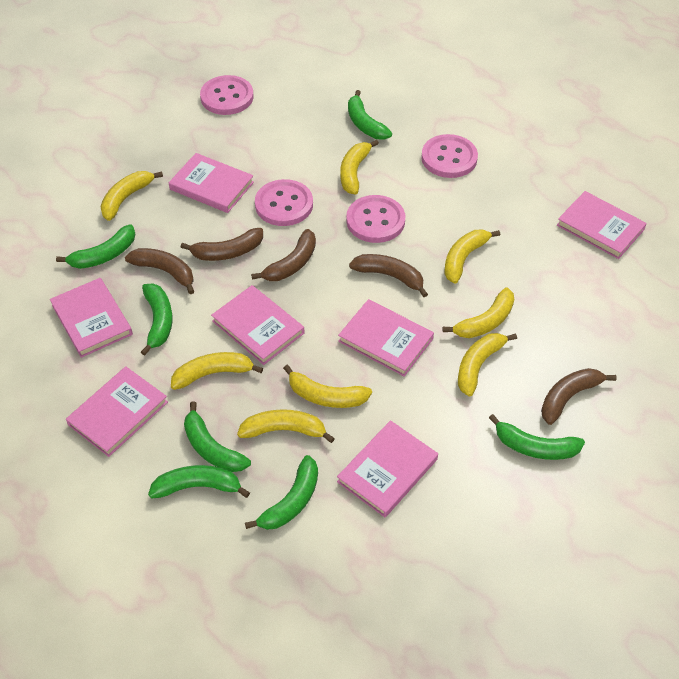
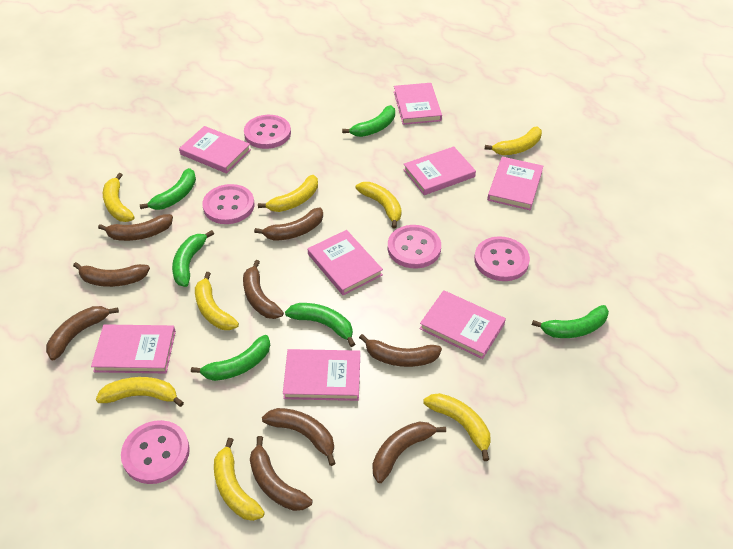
brown banana: [125,248,194,294] [181,228,263,261] [251,229,316,281] [349,254,428,297] [541,368,617,425] = 5 -> [46,306,119,360] [73,262,150,287] [98,214,173,241] [243,260,284,319] [250,436,312,511] [254,208,323,241] [262,408,336,466] [359,334,442,367] [373,421,446,483] = 9
green banana: [56,224,135,269] [141,283,173,356] [148,465,250,499] [184,401,251,472] [245,455,318,530] [348,90,392,140] [489,414,585,460] = 7 -> [140,168,196,210] [172,230,214,287] [191,335,270,381] [285,303,355,347] [342,105,395,137] [532,305,609,338] = 6
pink book: [50,278,133,358] [66,366,168,457] [169,153,254,213] [211,285,304,365] [337,420,438,517] [338,299,434,377] [557,191,647,259] = 7 -> [91,324,176,373] [179,126,251,174] [283,349,360,401] [308,230,383,296] [394,83,442,125] [403,146,476,195] [419,290,506,359] [487,157,543,210] = 8
pink button: [200,75,254,115] [255,179,313,226] [346,195,405,243] [421,134,478,178] = 4 -> [121,420,190,484] [202,184,254,224] [244,115,291,149] [388,225,441,268] [474,236,530,281] = 5

